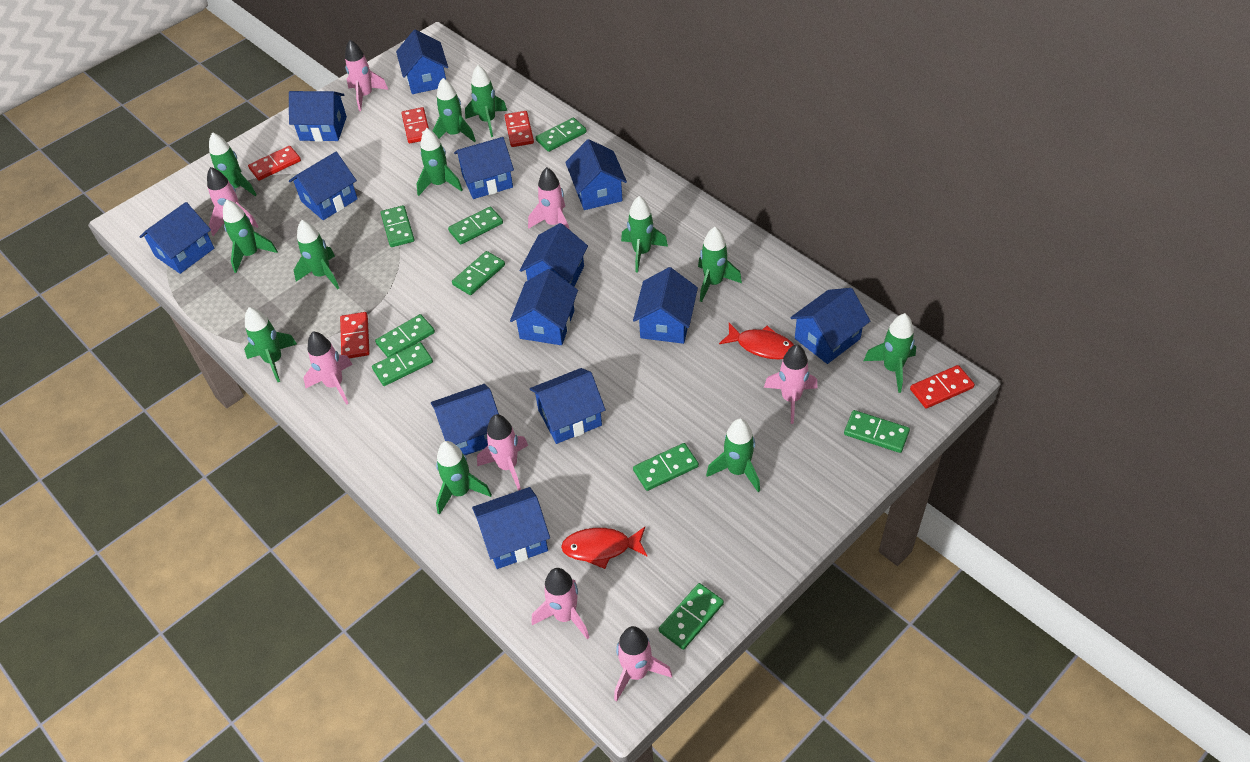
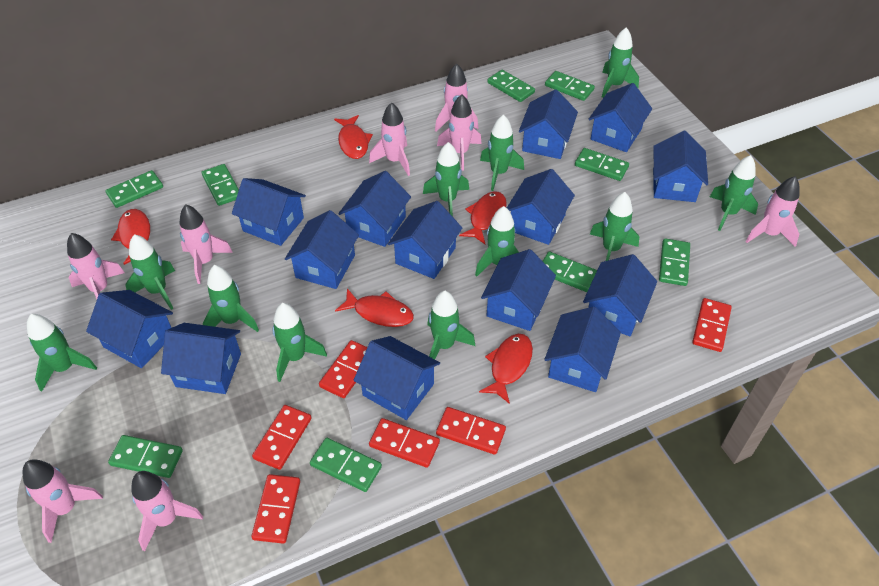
blue house: [139,202,214,274] [289,91,347,142] [289,152,358,220] [396,30,448,94] [431,384,499,455] [454,137,514,199] [472,487,550,569] [510,269,578,345] [519,223,588,286] [530,368,606,444] [565,139,627,210] [633,267,698,344] [790,288,870,364] = 13 -> [86,290,173,368] [161,323,241,394] [232,178,306,246] [285,210,359,289] [338,171,411,247] [354,336,440,420] [388,201,462,279] [481,249,556,331] [507,169,575,245] [519,89,578,159] [544,307,621,392] [583,254,657,336] [589,83,652,152] [653,131,708,202] = 14
green rocket: [209,132,257,196] [223,199,278,273] [244,307,297,382] [294,220,339,289] [417,128,463,196] [432,78,476,142] [436,441,492,515] [465,65,507,137] [621,196,668,272] [698,227,742,302] [706,418,760,492] [864,313,916,393] = 12 -> [27,314,97,392] [125,234,175,310] [203,265,259,332] [272,303,327,382] [423,142,469,217] [427,291,475,359] [475,206,519,277] [480,115,524,191] [590,192,639,261] [602,27,639,98] [710,155,758,231] = 11
red domino: [248,146,301,180] [340,312,370,358] [402,107,429,144] [505,111,534,147] [910,365,975,408] = 5 -> [251,474,300,544] [252,405,311,470] [319,340,367,398] [369,418,440,468] [436,407,506,455] [692,298,732,352] = 6
red fish: [561,527,647,569] [719,323,794,359] = 2 -> [111,209,150,265] [334,115,373,159] [335,288,414,327] [459,191,507,244] [479,334,533,404] = 5

